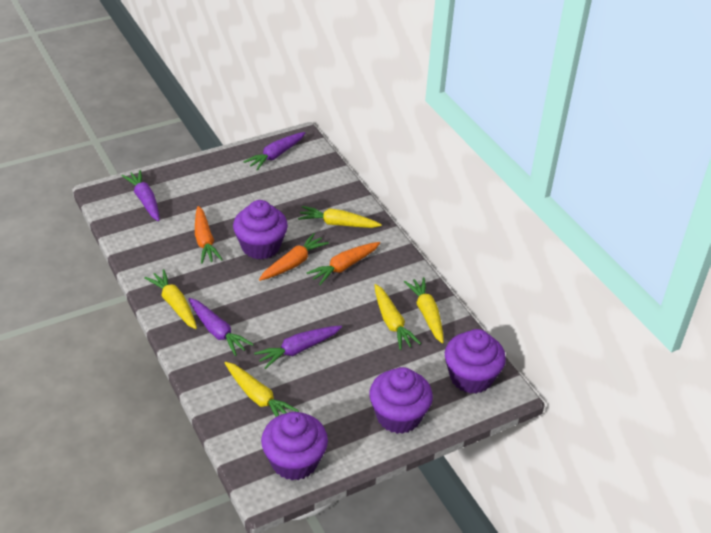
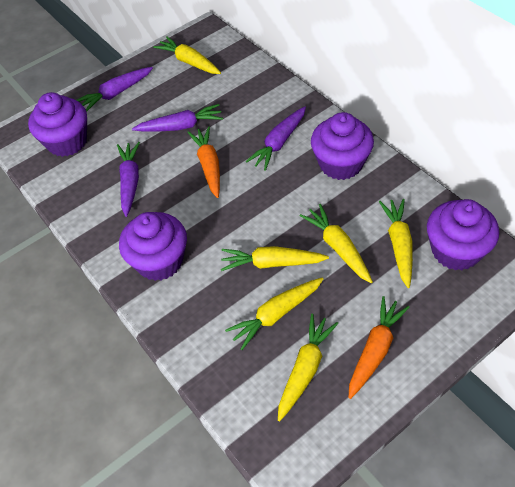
orange carrot: [195,206,223,264] [259,233,329,281] [307,242,380,285] = 3 -> [187,126,220,198] [348,296,410,399] = 2
yellow carrot: [144,269,197,329] [225,362,299,417] [298,206,382,228] [375,284,421,350] [404,277,444,344] = 5 -> [153,36,221,74] [221,246,329,271] [225,277,323,350] [278,313,338,421] [300,204,373,283] [379,199,413,288] = 6

